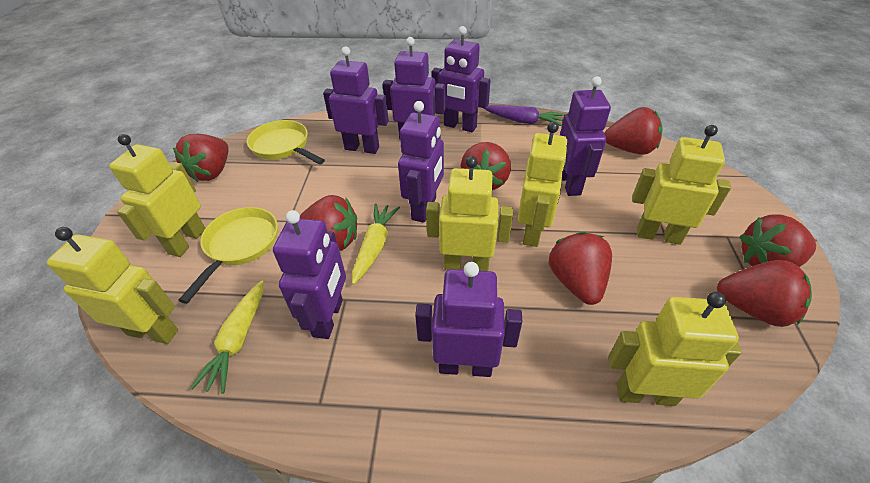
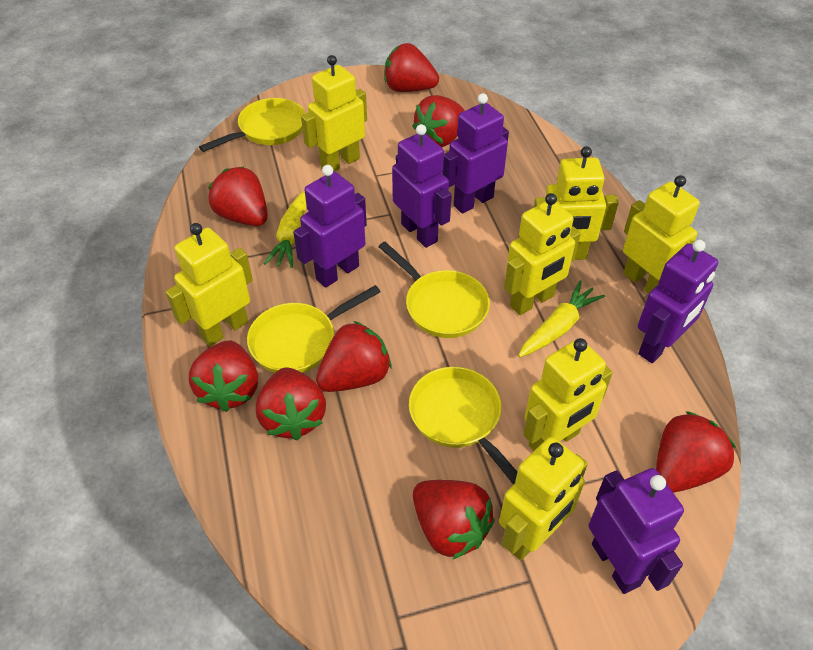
purple carrot: [483,105,565,126] = 1 -> none = 0
purple robot: [273,210,346,339] [323,46,389,154] [382,37,445,140] [398,101,444,223] [415,262,522,377] [431,26,491,132] [560,76,611,196] = 7 -> [293,165,367,288] [392,124,452,248] [442,93,509,214] [589,468,684,594] [638,240,718,363] = 5
red strawberry: [173,134,228,182] [300,195,357,251] [461,142,511,190] [548,232,612,305] [604,107,663,155] [717,260,812,327] [740,214,816,267] = 7 -> [189,340,258,412] [208,166,268,226] [256,367,326,440] [316,321,391,392] [384,43,439,92] [412,95,465,147] [413,480,495,560] [656,411,736,493] = 8
yellow pan: [178,207,278,304] [247,120,325,165] = 2 -> [199,98,305,152] [247,285,380,373] [378,242,490,338] [409,367,517,485] = 4
yellow robot: [47,227,178,344] [109,134,205,257] [426,156,513,271] [518,122,568,247] [608,292,742,406] [632,125,731,245] = 6 -> [166,223,253,346] [301,55,367,171] [499,437,588,560] [504,193,581,315] [523,338,613,451] [534,146,619,260] [623,175,700,294] = 7

